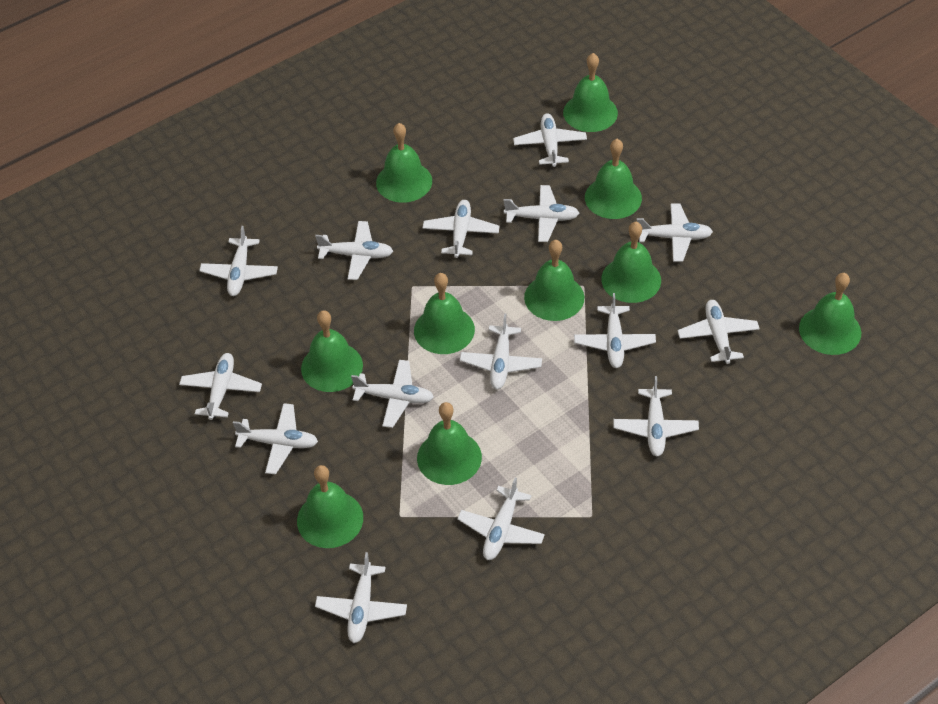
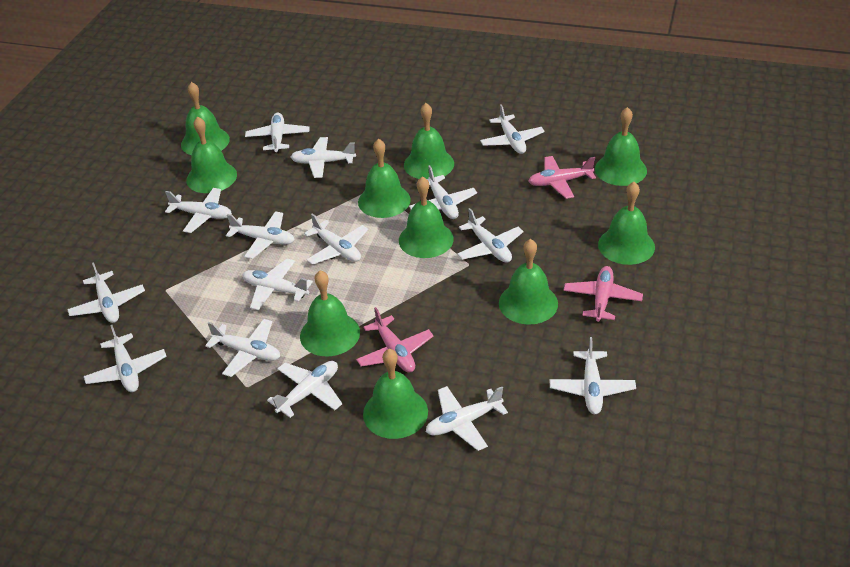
pink plane: none = 0 -> [356,307,434,373] [528,156,596,199] [563,266,643,322] = 3

